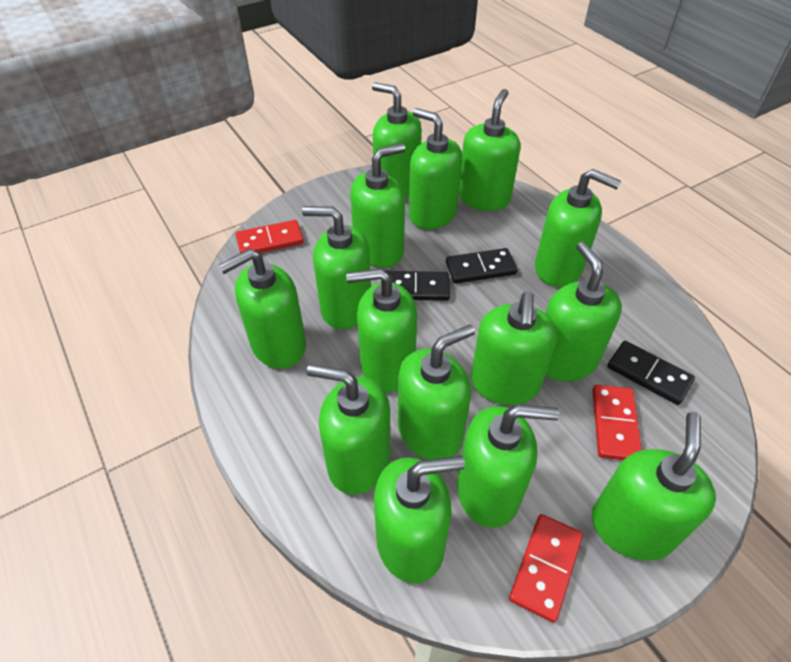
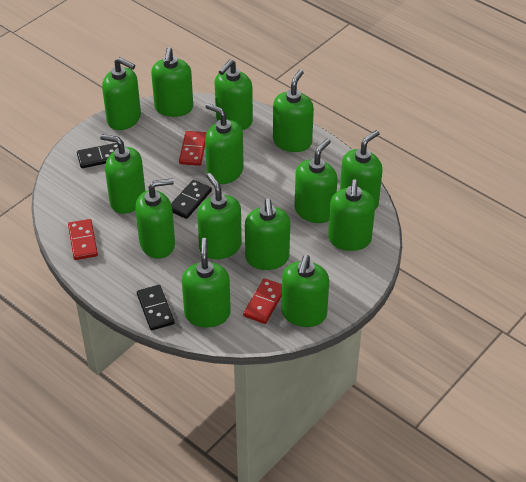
green soap dispenser: [218,249,306,369] [302,206,371,329] [307,364,391,495] [346,268,417,392] [350,143,405,268] [372,82,422,197] [374,456,465,583] [398,324,475,460] [409,108,462,229] [457,405,560,528] [459,89,521,211] [471,292,557,405] [535,169,621,287] [545,242,622,381] [592,412,716,561] = 15 -> [100,134,145,214] [102,57,141,130] [135,178,175,259] [151,47,193,117] [182,238,231,328] [197,173,242,259] [205,103,244,184] [215,59,253,130] [245,199,290,270] [273,70,314,152] [281,255,329,327] [295,138,338,223] [328,180,375,251] [340,130,382,210] = 14

